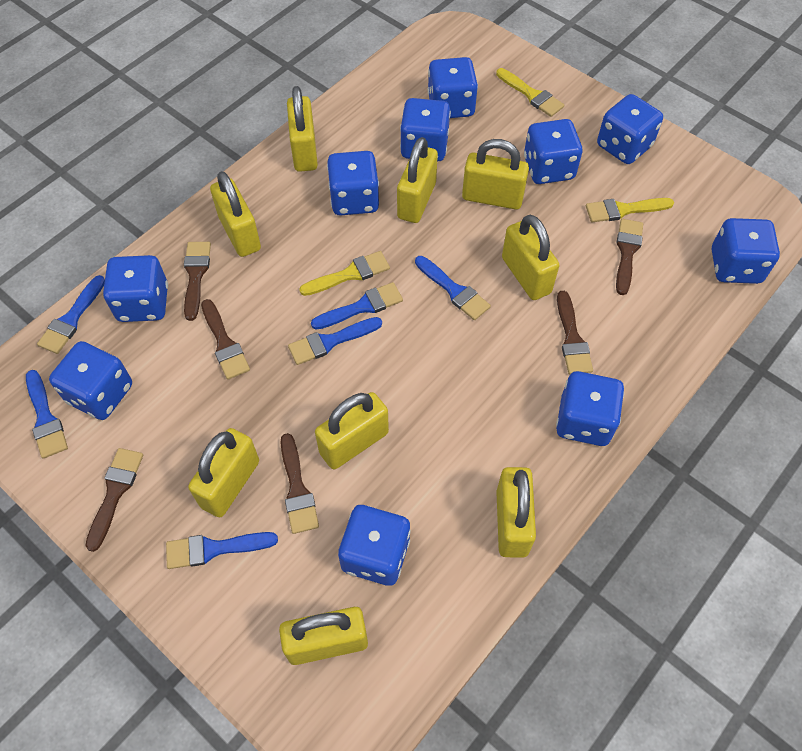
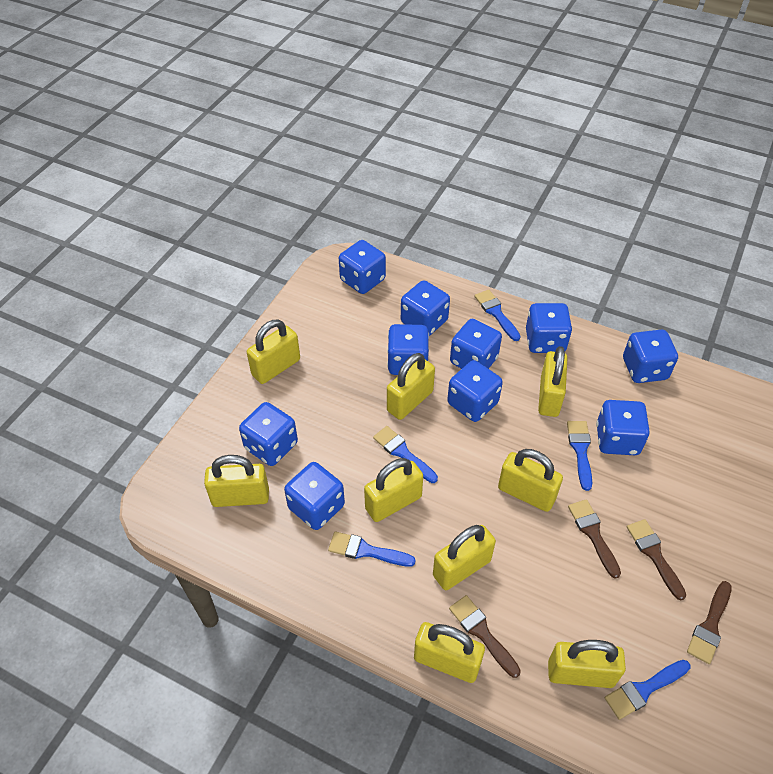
blue brush: [26,370,68,459] [37,275,105,354] [166,532,278,569] [288,317,382,365] [311,282,403,330] [415,256,491,320] = 6 -> [328,531,416,567] [373,426,438,483] [475,290,521,341] [567,421,592,491] [605,660,690,720] = 5
brown brush: [85,448,143,552] [184,242,211,321] [201,299,250,379] [281,433,319,534] [557,291,593,374] [616,219,643,295] = 6 -> [449,595,521,678] [568,499,621,579] [627,519,686,600] [687,581,732,664] = 4
yellow brush: [299,251,390,296] [496,68,564,117] [586,198,674,222] = 3 -> none = 0

